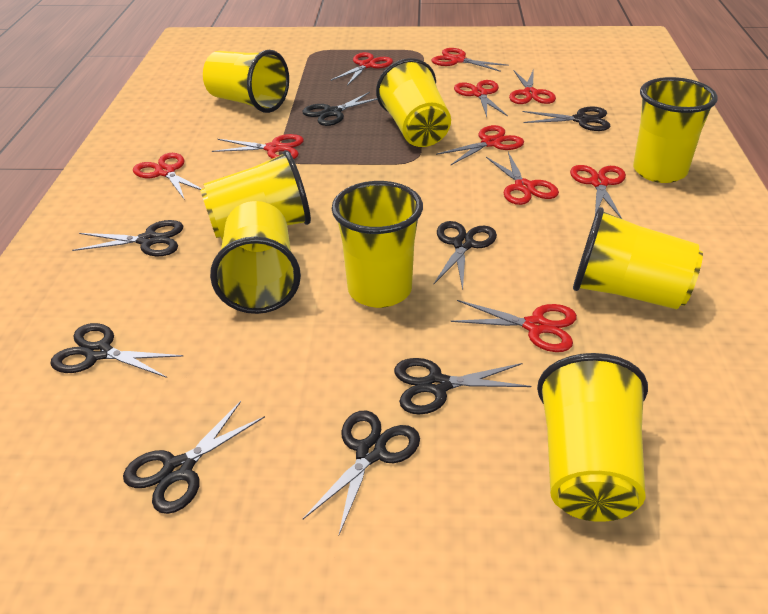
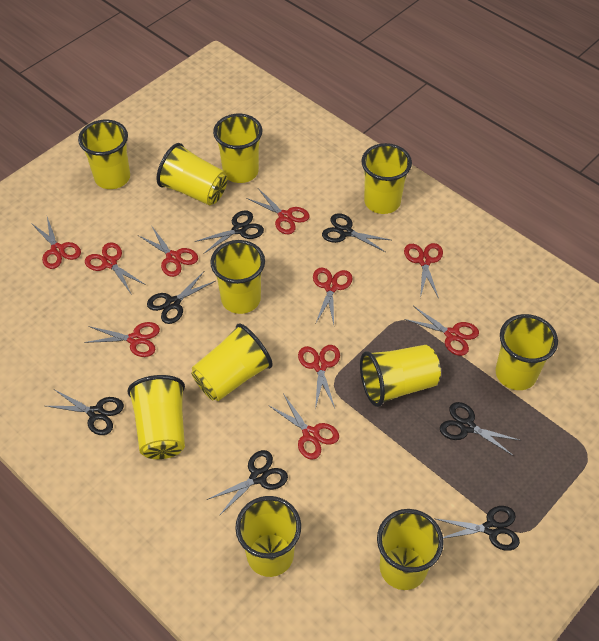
black scissors: [50,323,184,378] [72,220,183,256] [123,401,265,514] [302,92,377,126] [303,410,420,537] [394,358,531,415] [433,221,497,290] [523,107,611,131] = 8 -> [46,389,124,435] [147,271,215,324] [195,210,264,254] [207,450,288,516] [322,213,390,252] [434,506,520,551] [440,402,521,456] = 7
yellow cup: [200,150,311,241] [203,50,289,113] [210,201,301,314] [332,181,423,308] [376,58,451,147] [537,353,648,522] [573,207,703,309] [633,77,718,183] = 8 -> [78,120,130,189] [127,375,185,459] [156,143,228,205] [191,324,273,401] [210,240,265,314] [213,114,262,183] [235,496,301,577] [360,345,441,407] [361,143,412,214] [377,509,444,590] [495,314,558,390] = 11

